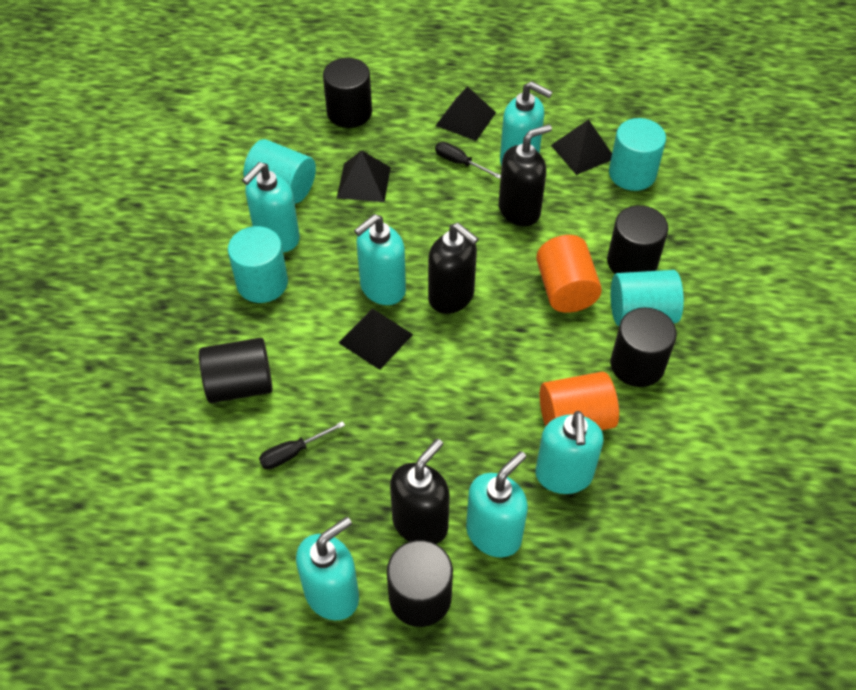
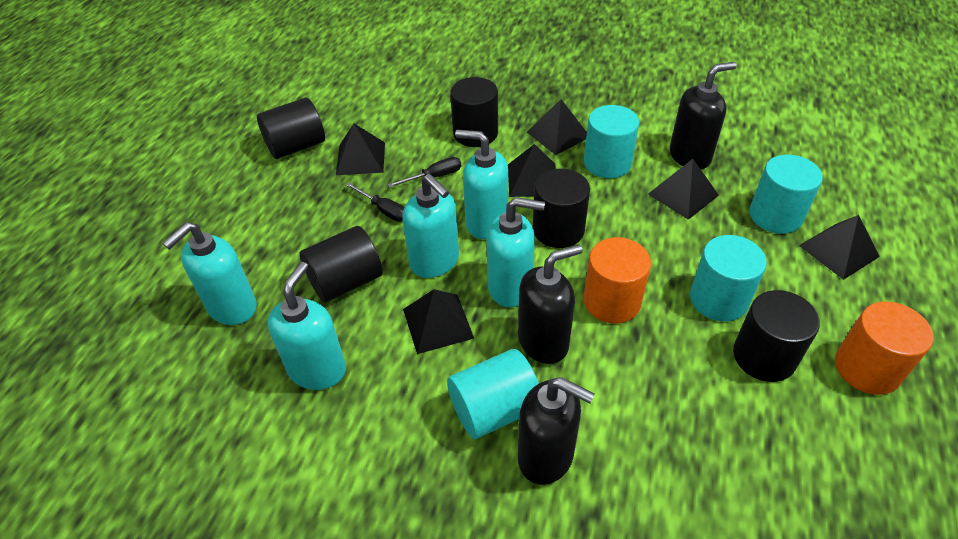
black pyramid: [337,150,391,202] [338,309,413,370] [436,86,496,141] [551,119,612,175] = 4 -> [336,123,385,175] [403,289,474,354] [508,144,556,197] [527,99,587,155] [648,159,719,220] [799,215,880,280] = 6
turquoise soap dispenser: [242,162,300,252] [296,517,359,620] [354,214,406,305] [466,451,528,557] [500,81,553,166] [535,411,603,494] = 6 -> [162,222,257,325] [267,262,346,390] [402,174,459,278] [455,130,508,239] [487,197,545,307] = 5

